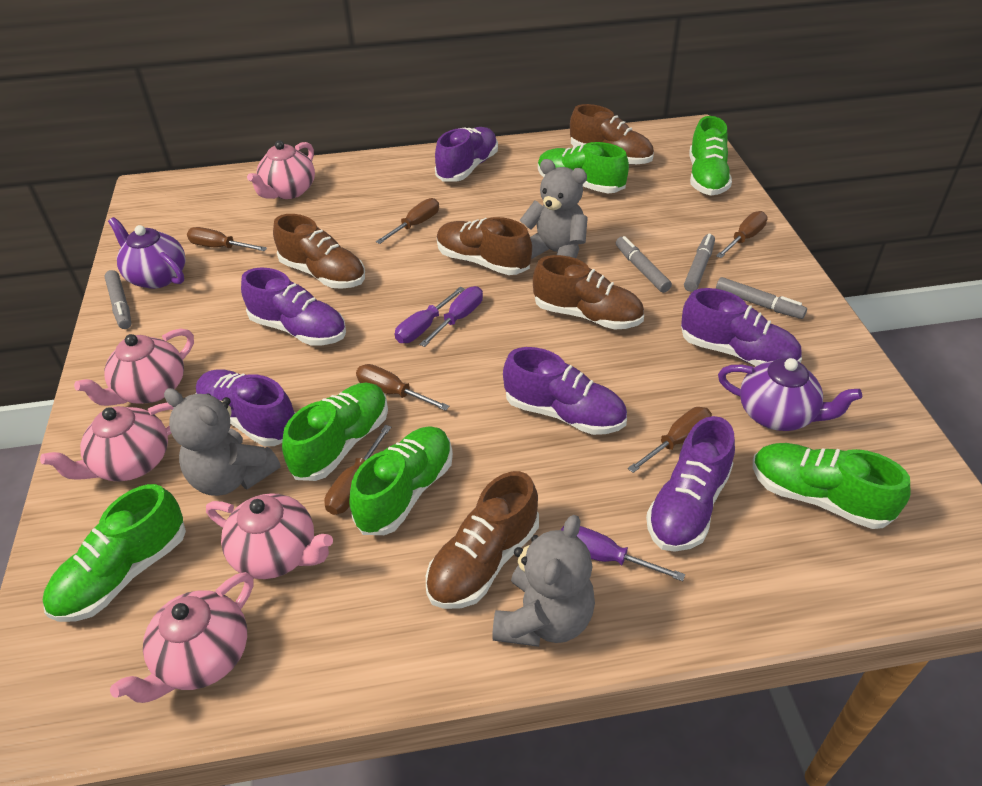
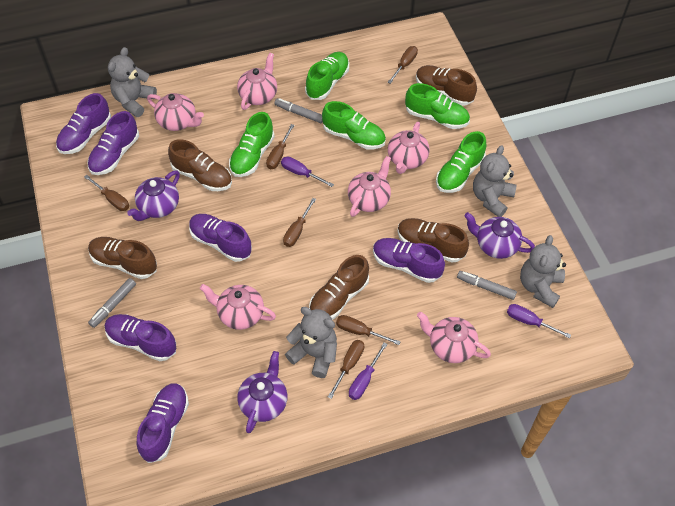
green shoe: [43,484,186,622] [282,383,388,481] [349,426,453,535] [538,142,629,193] [689,116,732,195] [753,443,911,529] = 6 -> [229,112,274,177] [305,52,349,100] [322,101,386,149] [405,83,470,129] [436,131,486,193] = 5
grey marker: [105,270,131,329] [616,236,672,293] [684,234,715,292] [716,277,807,319] = 4 -> [88,278,136,328] [274,98,323,123] [457,271,517,300] = 3
grey teddy bear: [164,388,281,496] [492,515,595,647] [519,159,588,259] = 3 -> [108,47,157,117] [285,307,337,378] [473,145,517,217] [520,235,566,308] = 4
pink teapot: [40,403,174,481] [74,329,194,406] [110,572,253,703] [206,493,333,579] [247,141,315,199] = 5 -> [147,93,204,131] [200,284,276,330] [237,53,277,110] [348,156,391,217] [388,122,430,174] [417,312,491,363] = 6
purple teapot: [108,217,185,289] [718,358,862,431] = 2 -> [127,170,180,221] [237,351,287,433] [464,212,535,259] = 3

